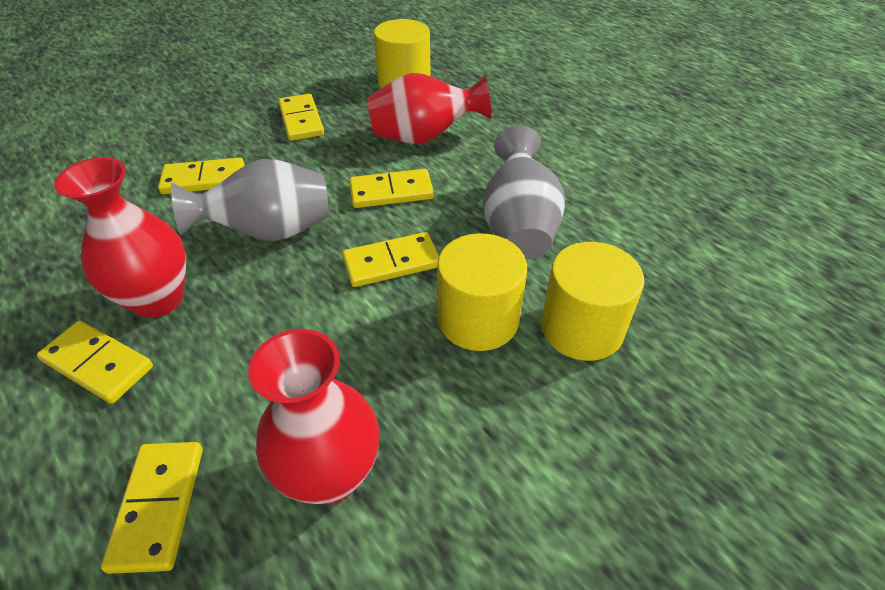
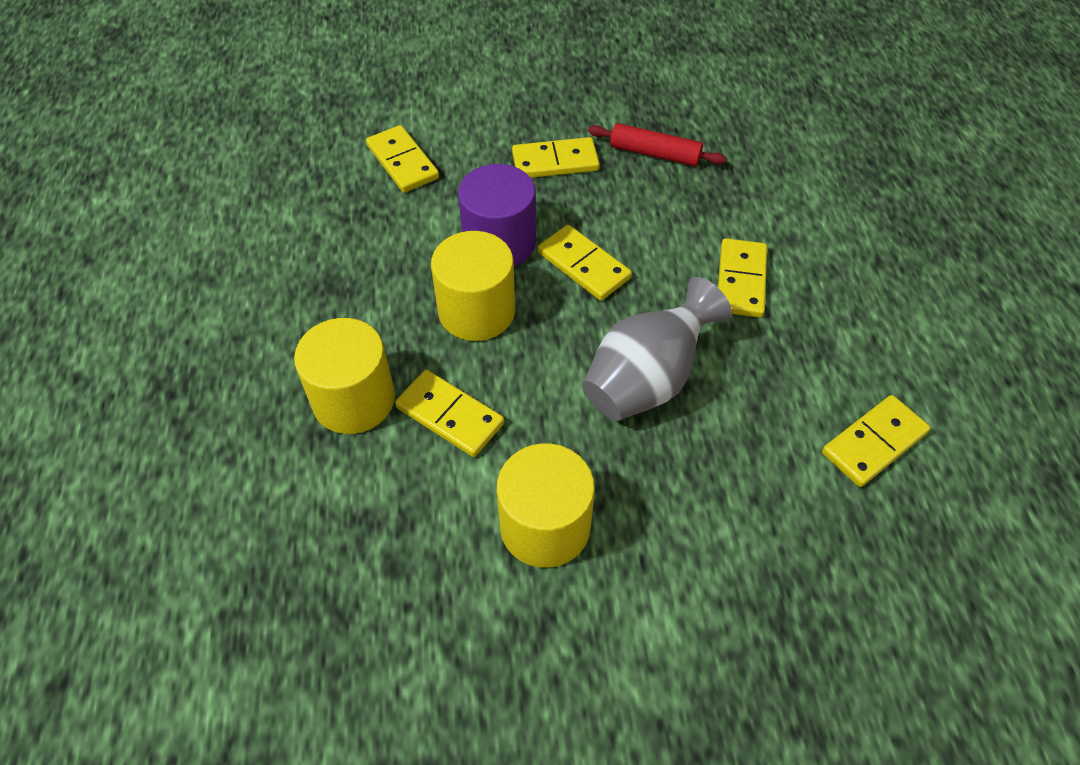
grey vase: [171,159,329,241] [483,126,565,259] = 2 -> [582,277,732,421] = 1
purple cylinder: none = 0 -> [458,164,536,267] = 1
red rolling pin: none = 0 -> [588,123,726,166] = 1
red vase: [54,157,186,318] [248,329,379,504] [367,73,491,144] = 3 -> none = 0

